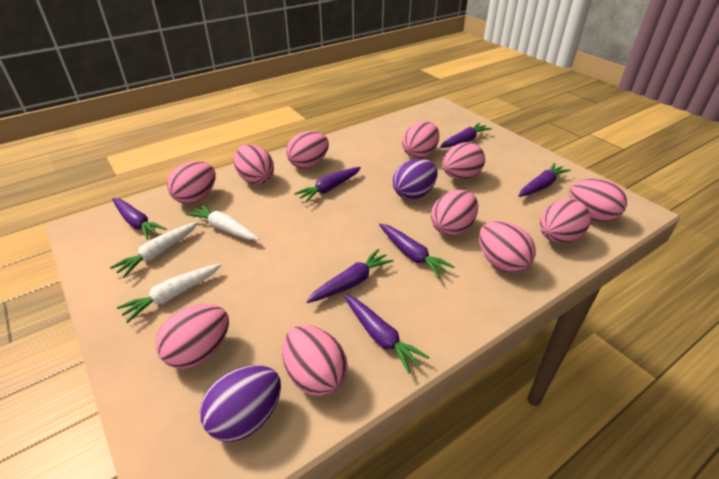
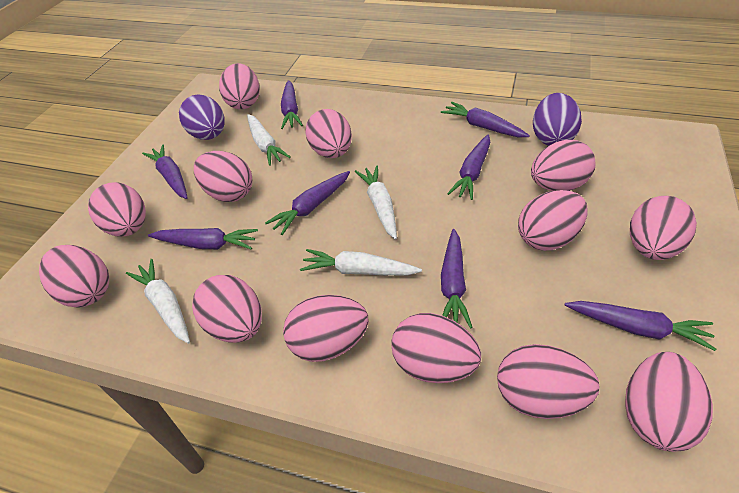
pink egg: [155,304,229,369] [167,161,216,204] [234,144,274,184] [282,325,348,396] [286,131,329,168] [402,121,439,158] [431,190,478,236] [442,142,485,179] [479,221,536,273] [540,198,591,243] [570,178,627,222] = 11 -> [39,245,109,308] [88,182,146,237] [192,275,262,343] [194,151,252,202] [219,63,260,109] [283,295,369,362] [306,109,352,158] [391,313,481,383] [497,344,599,419] [518,190,588,251] [531,140,596,191] [625,352,713,452] [630,196,697,260] = 13
purple carrot: [112,198,167,240] [294,167,361,203] [306,249,394,303] [344,295,429,374] [379,224,455,278] [440,123,492,148] [518,163,571,197] = 7 -> [142,145,187,199] [148,228,258,250] [265,171,350,235] [281,80,303,129] [441,102,530,137] [441,229,473,329] [447,134,490,200] [565,301,716,351] = 8
white carrot: [110,222,198,278] [117,263,221,323] [186,204,259,240] = 3 -> [126,259,190,344] [247,114,291,166] [300,249,422,276] [354,165,397,240] = 4

